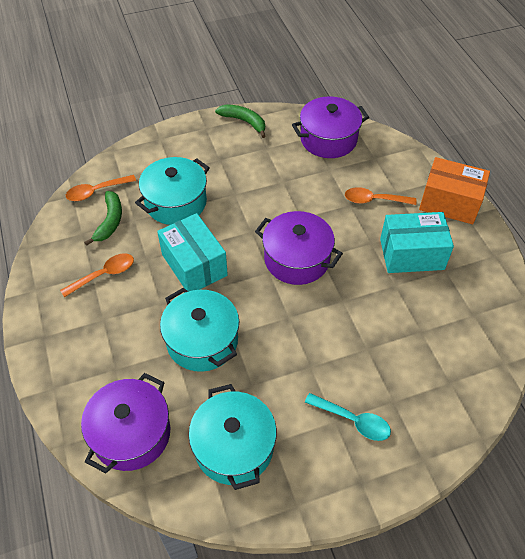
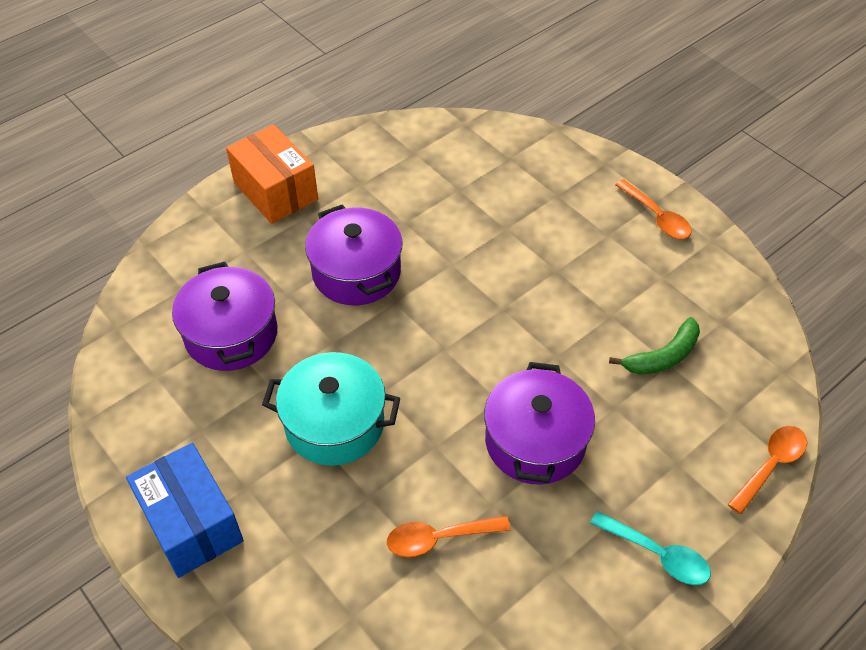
blue box: none = 0 -> [126,443,244,578] = 1
green banana: [84,191,122,246] [215,105,266,138] = 2 -> [609,317,700,375] = 1
turquoise box: [157,213,228,292] [380,212,454,273] = 2 -> none = 0
turquoise pot: [135,157,210,225] [160,288,239,372] [189,384,277,490] = 3 -> [262,352,400,466] = 1

